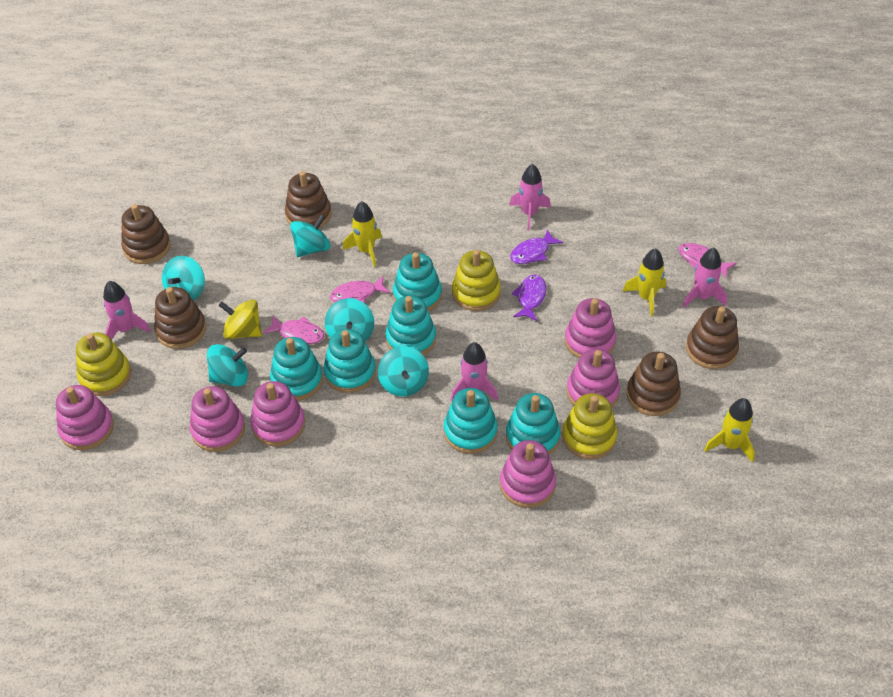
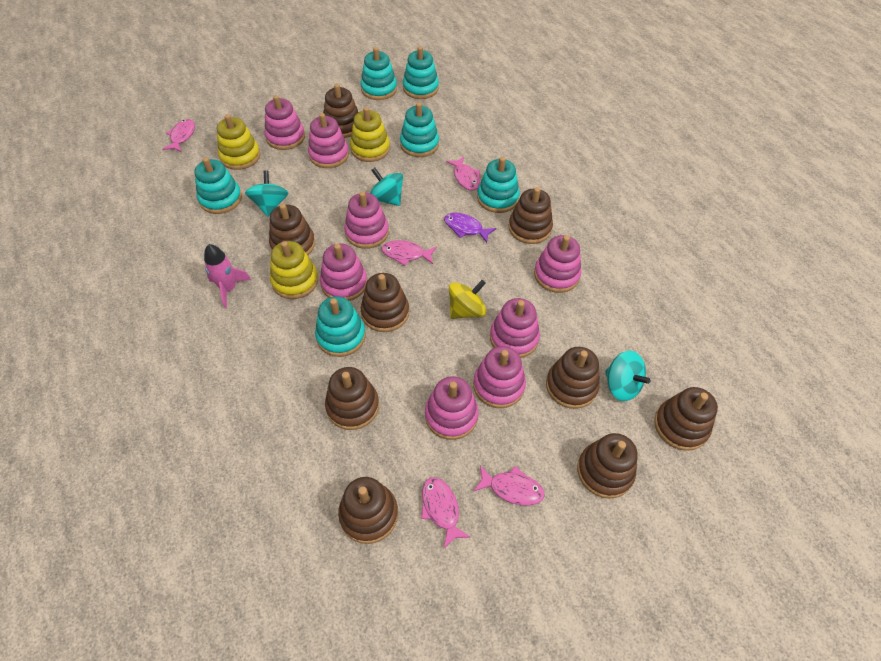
brown stacking toy: [121,204,171,264] [154,287,206,349] [285,171,331,228] [627,351,681,416] [686,306,739,369] = 5 -> [269,204,315,255] [323,84,358,138] [325,367,379,430] [338,477,398,544] [361,273,409,332] [508,187,553,244] [546,347,600,409] [577,433,638,499] [654,387,718,451] = 9
pink fish: [263,315,324,344] [330,276,390,303] [678,243,737,278] = 3 -> [162,119,195,152] [382,240,437,266] [421,477,471,548] [446,156,480,191] [473,465,545,506] = 5
pink rocket: [103,281,151,340] [451,342,498,402] [510,164,551,231] [682,248,727,308] = 4 -> [204,244,251,309] = 1
pink stacking toy: [56,385,114,450] [190,386,245,452] [250,381,305,447] [500,440,556,508] [565,298,616,358] [567,349,620,407] = 6 -> [265,95,305,150] [308,113,349,168] [320,244,367,301] [344,192,389,249] [425,376,479,440] [473,346,526,408] [490,298,540,358] [534,235,581,293] = 8
purple fish: [510,229,563,264] [512,275,547,321] = 2 -> [444,213,496,243] = 1
turquoise spinning top: [162,256,205,301] [207,344,248,387] [290,214,330,257] [325,298,374,341] [378,346,429,397] = 5 -> [245,171,288,217] [370,168,403,206] [605,351,650,401] = 3
yellow rocket: [343,201,382,267] [623,248,666,317] [704,398,755,462] = 3 -> none = 0

